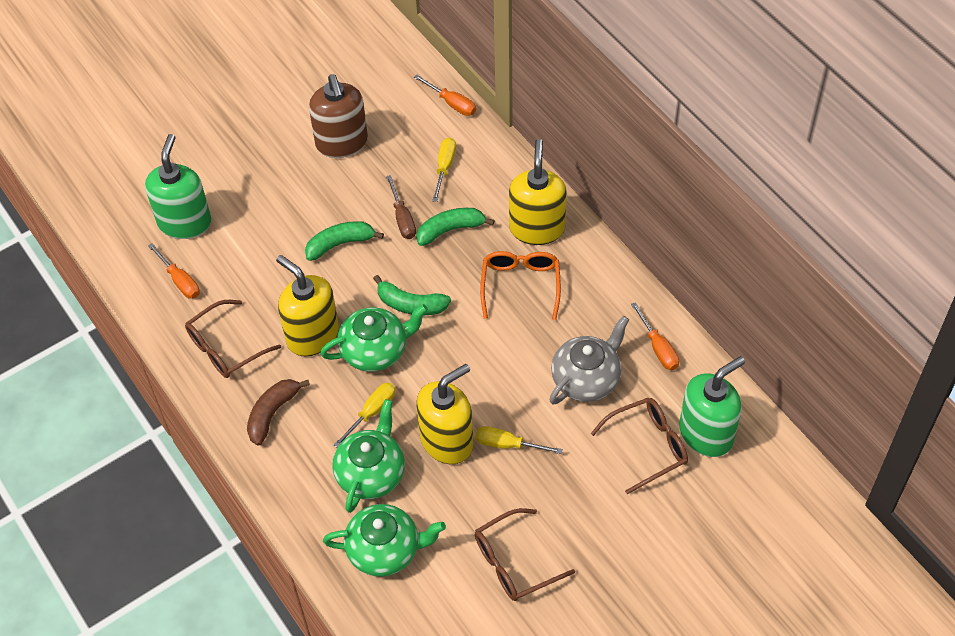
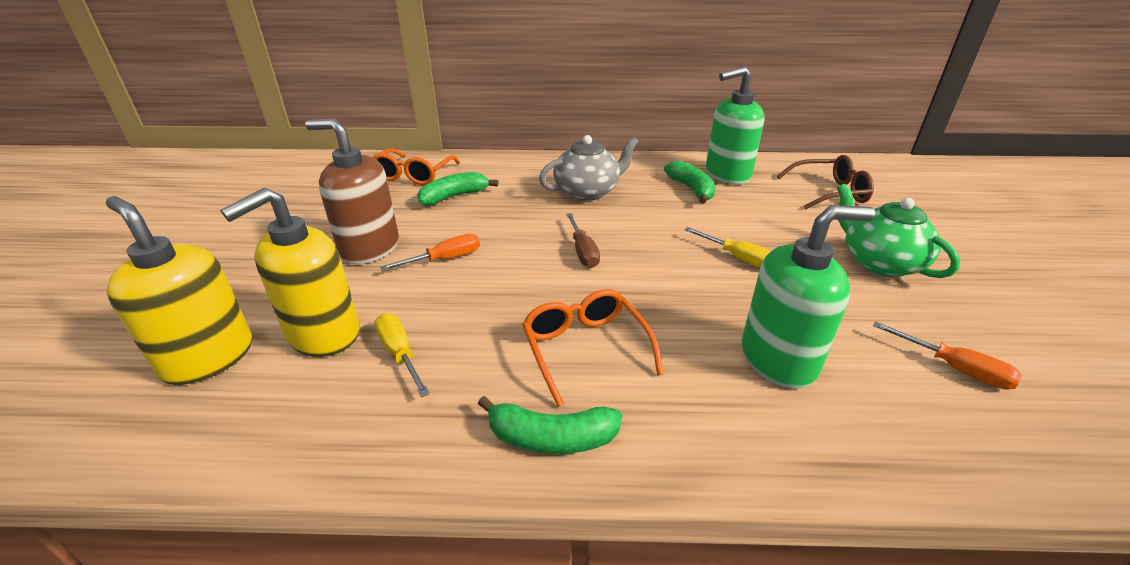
brown banana: [247,379,310,446] = 1 -> none = 0
brown glasses: [185,300,281,378] [475,508,575,601] [591,398,688,494] = 3 -> [777,155,874,210] = 1
green teapot: [320,304,428,372] [323,504,446,577] [332,399,405,513] = 3 -> [837,184,960,278] = 1
orange glasses: [480,251,561,320] = 1 -> [372,148,460,185] [522,289,664,407] = 2
orange screwdriver: [148,243,200,299] [414,75,476,116] [631,302,679,370] = 3 -> [380,234,480,271] [873,321,1022,389] = 2
yellow screwdriver: [333,383,396,448] [432,138,456,202] [475,426,563,454] = 3 -> [375,313,430,397] [684,227,771,268] = 2
yellow soap dispenser: [276,255,339,357] [417,364,473,464] [509,139,567,245] = 3 -> [106,196,252,385] [220,188,360,357] = 2

